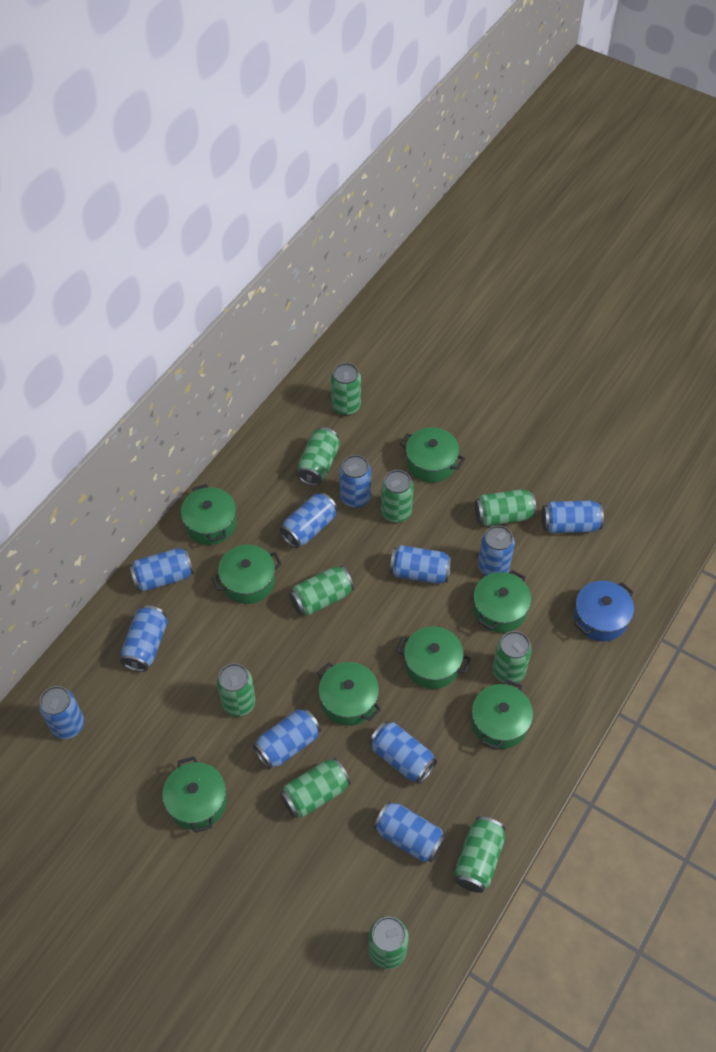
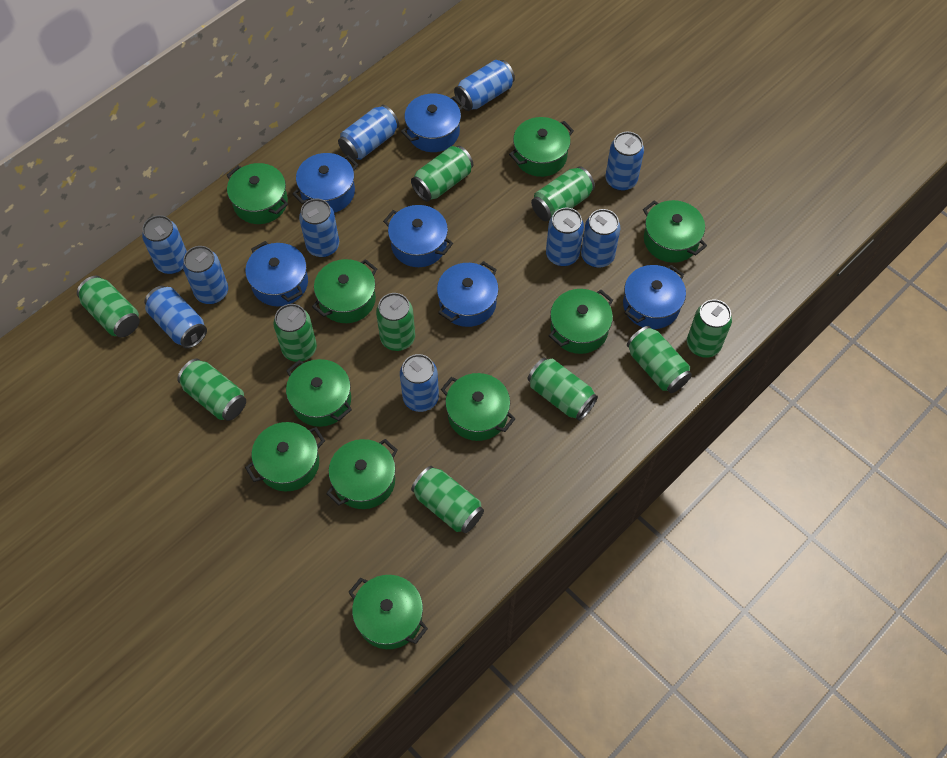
blue can: [39,686,84,739] [120,605,168,672] [129,548,194,592] [253,708,321,769] [279,493,337,548] [339,455,371,508] [369,721,437,784] [374,801,446,862] [390,545,452,584] [478,525,515,576] [542,500,604,533] = 11 -> [142,215,187,274] [144,286,207,349] [183,246,228,304] [299,199,339,258] [338,105,399,160] [400,354,439,412] [454,60,515,111] [546,208,584,267] [581,209,620,268] [605,132,644,191] = 10
blue pot: [574,581,634,641] = 1 -> [245,241,308,306] [292,153,358,213] [383,205,453,267] [401,93,464,152] [437,261,499,327] [623,265,686,329] = 6
green pot: [162,756,227,833] [181,484,236,545] [212,545,282,604] [317,662,381,726] [397,626,471,689] [400,427,465,482] [472,679,533,750] [473,570,531,633] = 8 -> [227,163,288,224] [245,422,325,491] [286,359,352,427] [312,259,377,323] [326,439,398,509] [348,575,428,649] [441,373,515,441] [509,117,574,177] [549,289,613,354] [643,200,707,263] = 10

